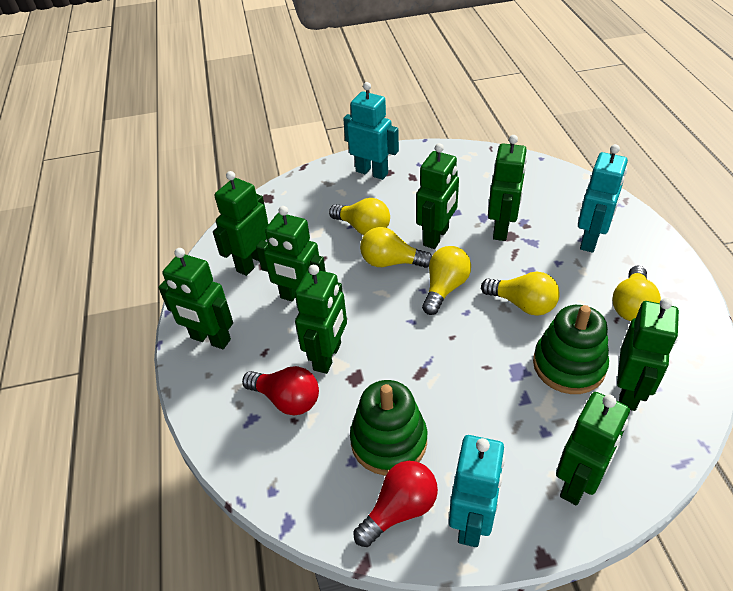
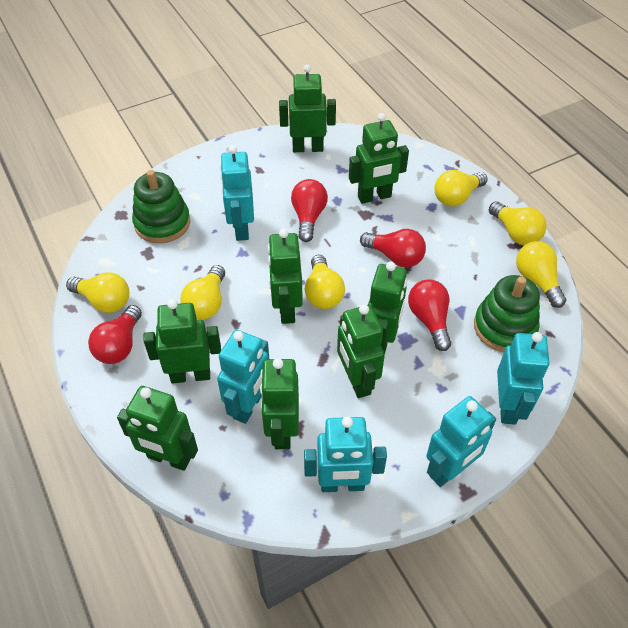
red light bulb: [242,366,319,415] [353,461,438,547] = 2 -> [88,305,142,364] [291,179,328,242] [360,229,426,268] [408,279,451,351] = 4
turquoise robot: [343,82,399,180] [449,435,505,547] [578,144,628,253] = 3 -> [217,330,269,424] [220,145,254,241] [304,416,387,492] [426,396,496,487] [497,332,550,425] = 5
yellow light bulb: [329,198,390,235] [360,227,432,268] [422,246,471,315] [481,272,560,316] [613,266,661,321] = 5 -> [66,272,129,313] [180,265,225,320] [305,255,345,309] [434,170,488,207] [489,201,547,245] [516,241,566,308] = 6

